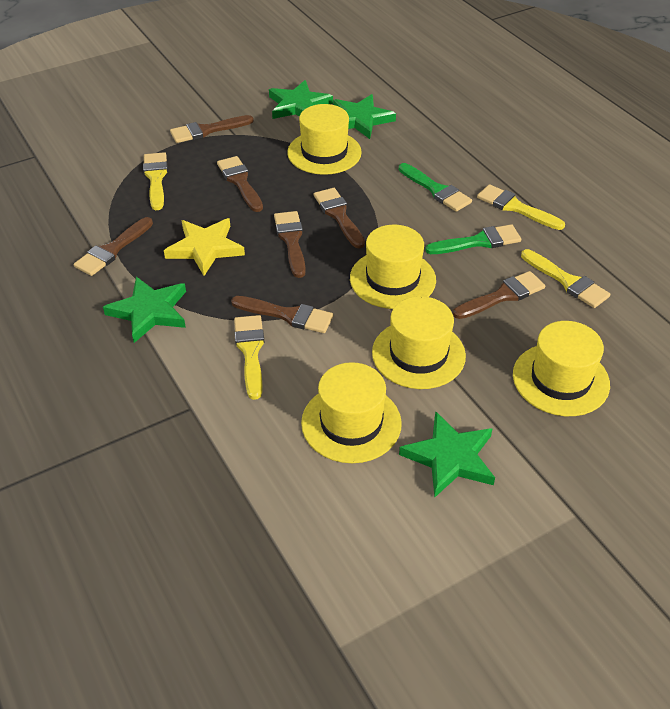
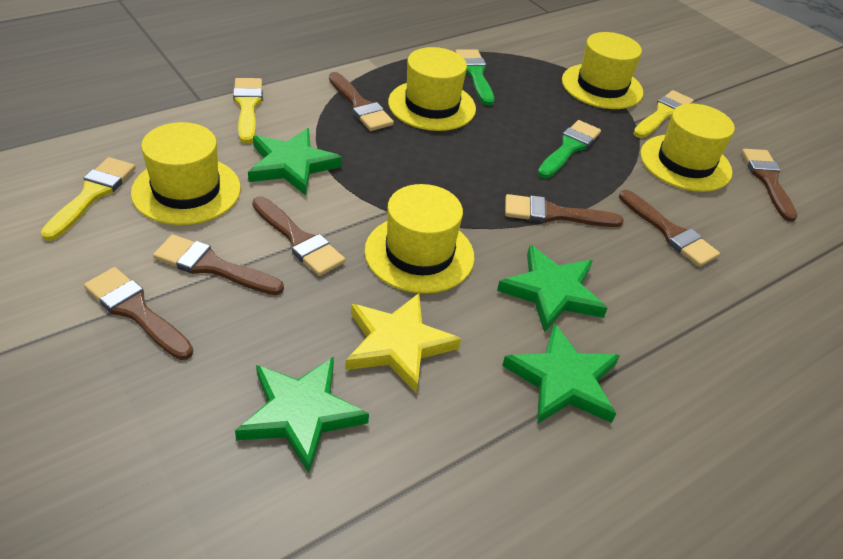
yellow brush: [143,152,168,210] [234,315,264,400] [477,184,565,230] [521,249,610,308] = 4 -> [41,157,136,241] [233,78,263,144] [633,90,694,138] = 3

